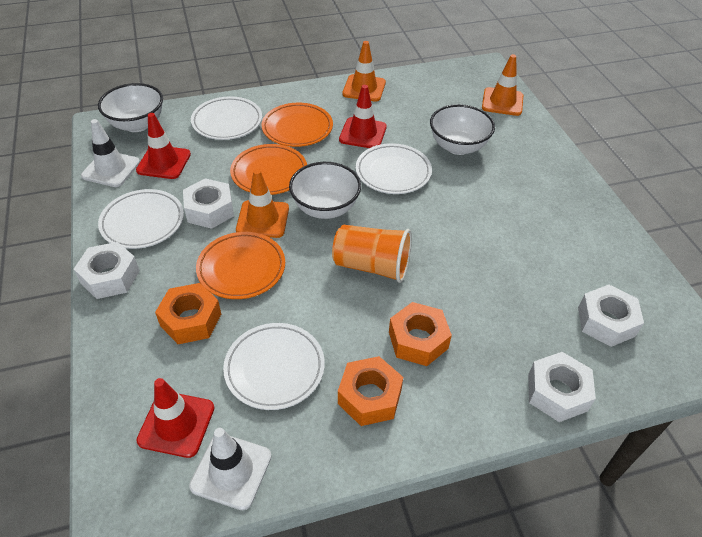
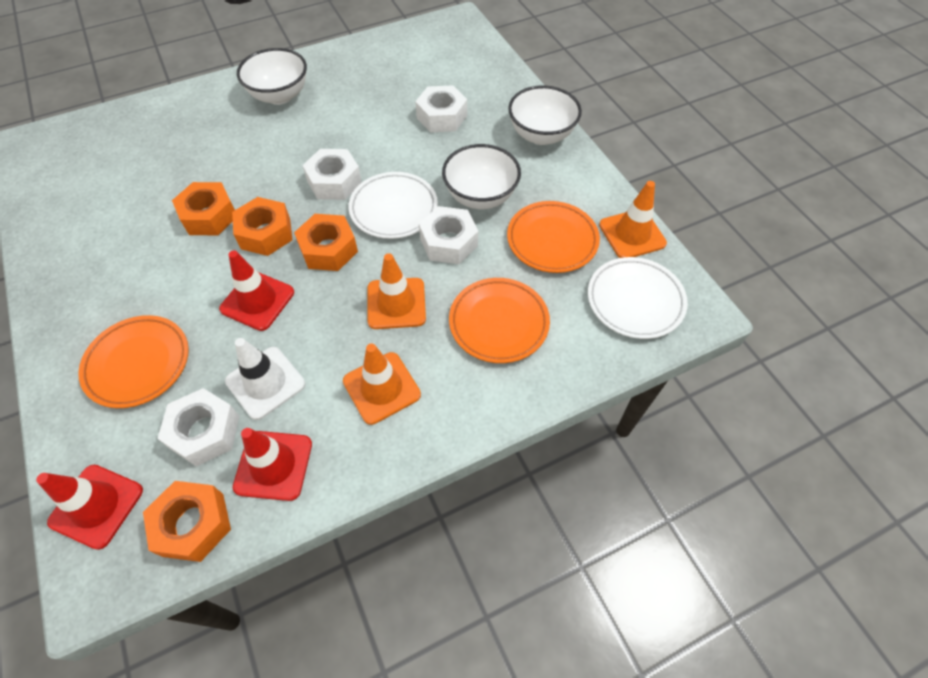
orange cup: [332,225,412,283] = 1 -> none = 0
orange nut: [155,283,221,344] [338,356,403,426] [389,302,452,366] = 3 -> [143,481,231,562] [172,182,235,235] [232,197,293,256] [294,214,358,271] = 4
white plate: [98,189,184,249] [191,96,262,140] [223,323,325,410] [356,143,432,194] = 4 -> [349,172,438,239] [588,257,688,339] = 2
white traffic cone: [81,119,140,187] [189,428,272,510] = 2 -> [225,338,305,420] = 1

